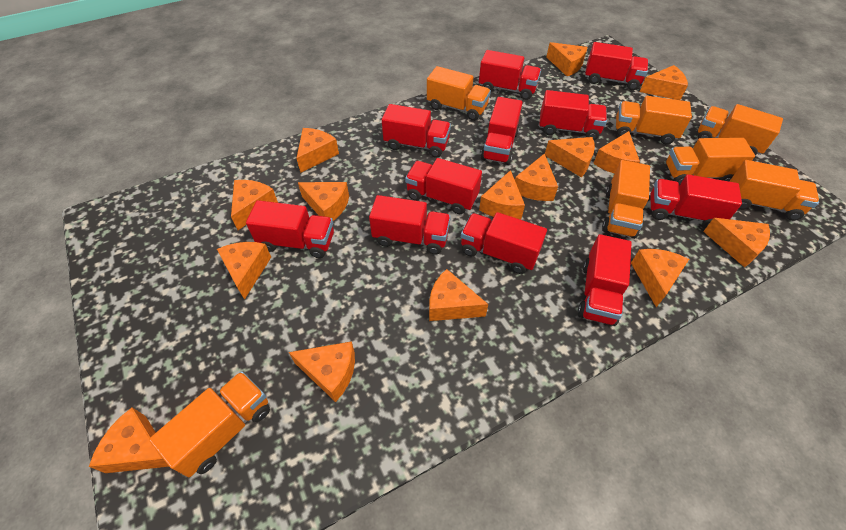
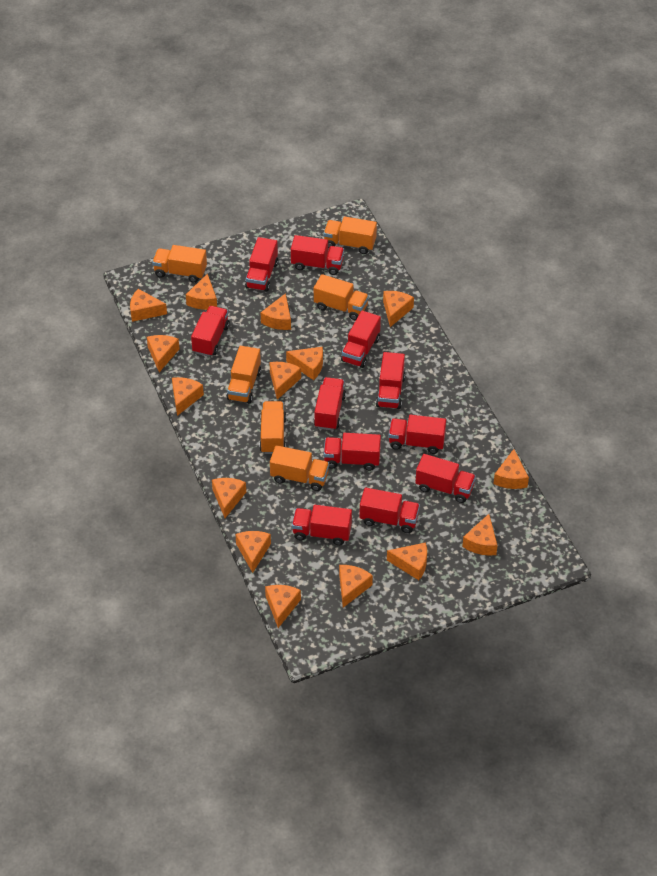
orange truck: [149,371,270,477] [427,66,491,121] [602,160,650,239] [616,96,692,144] [666,138,755,185] [698,104,783,155] [730,160,819,221] = 7 -> [152,245,207,283] [227,346,261,404] [259,401,286,454] [270,445,329,491] [314,274,369,321] [323,217,377,254] = 6

